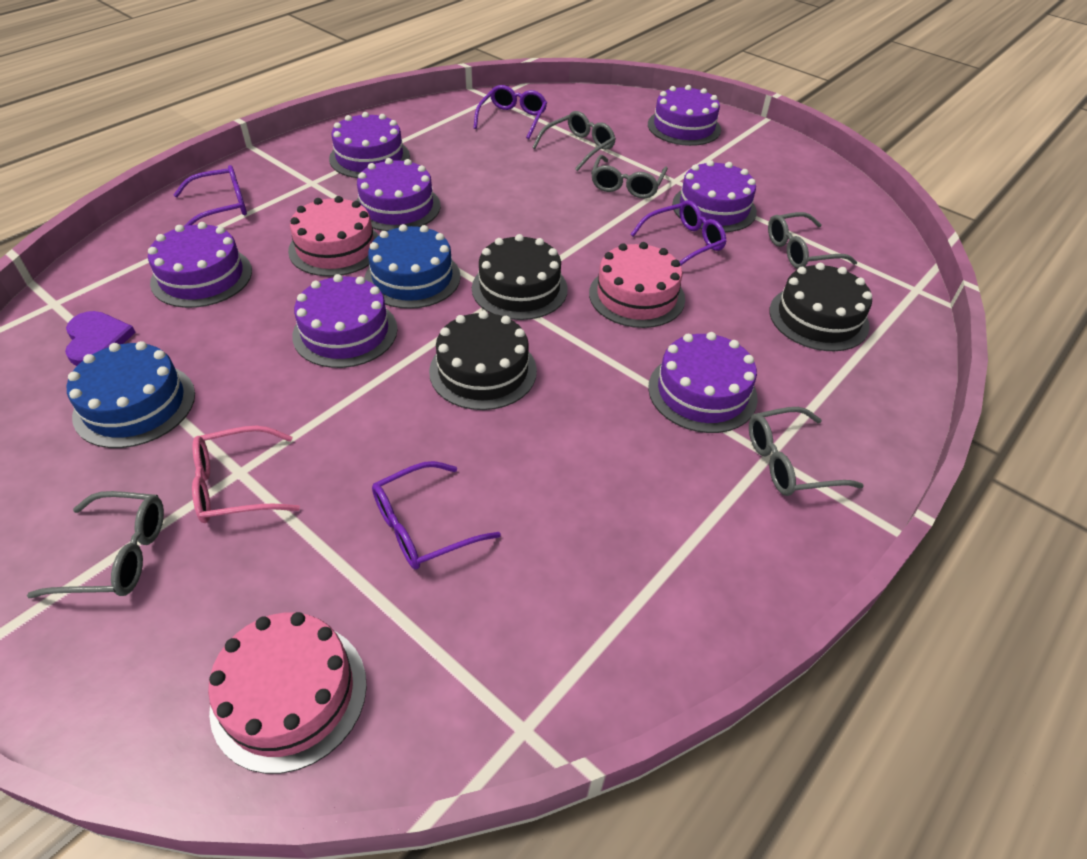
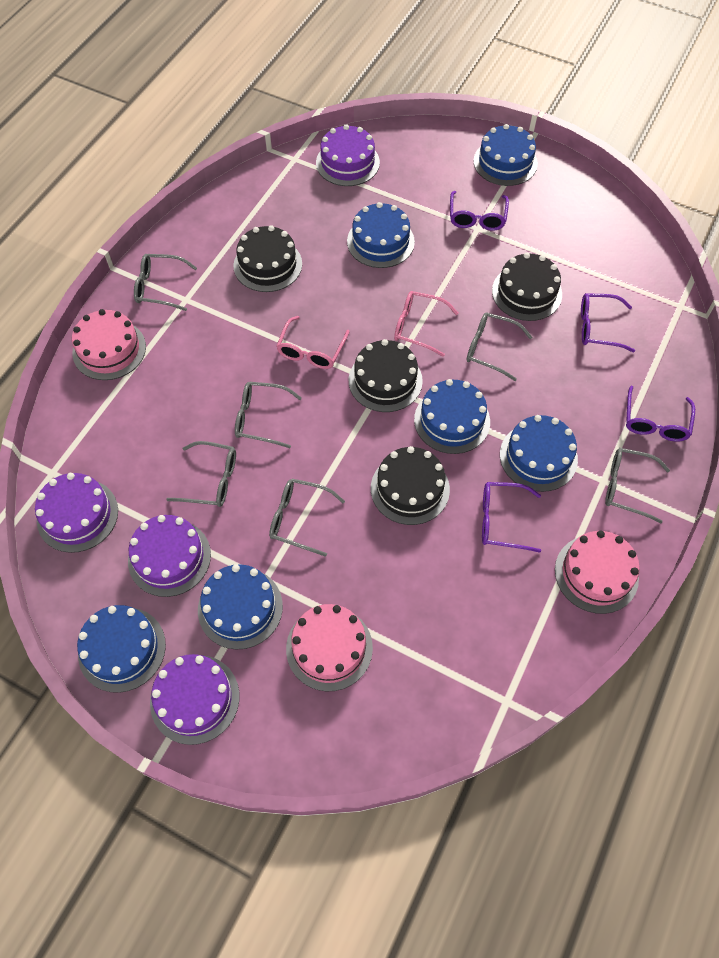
black cake: [429,311,537,410] [472,234,568,320] [769,263,872,351] = 3 -> [233,225,302,292] [349,339,423,412] [371,446,450,525] [492,253,562,321] = 4
blue cake: [67,341,195,448] [364,224,461,309] = 2 -> [77,605,166,693] [198,564,283,650] [347,202,415,268] [414,379,490,454] [474,124,538,186] [500,415,578,492] = 6
grey glasses: [27,491,164,598] [532,111,616,171] [591,155,668,199] [749,407,864,496] [768,212,857,269] = 5 -> [134,254,197,311] [166,441,236,507] [235,382,302,448] [269,479,345,557] [466,313,532,381] [605,448,670,523] = 6
pink glasses: [192,426,300,523] = 1 -> [276,316,350,369] [394,291,458,357] = 2
purple cake: [148,222,252,308] [292,274,398,368] [329,112,410,178] [356,158,441,231] [648,85,721,146] [648,332,758,433] [672,160,757,232] = 7 -> [35,473,118,553] [128,515,211,597] [150,654,239,745] [316,124,380,186] = 4
purple heart: [65,311,136,366] = 1 -> none = 0

